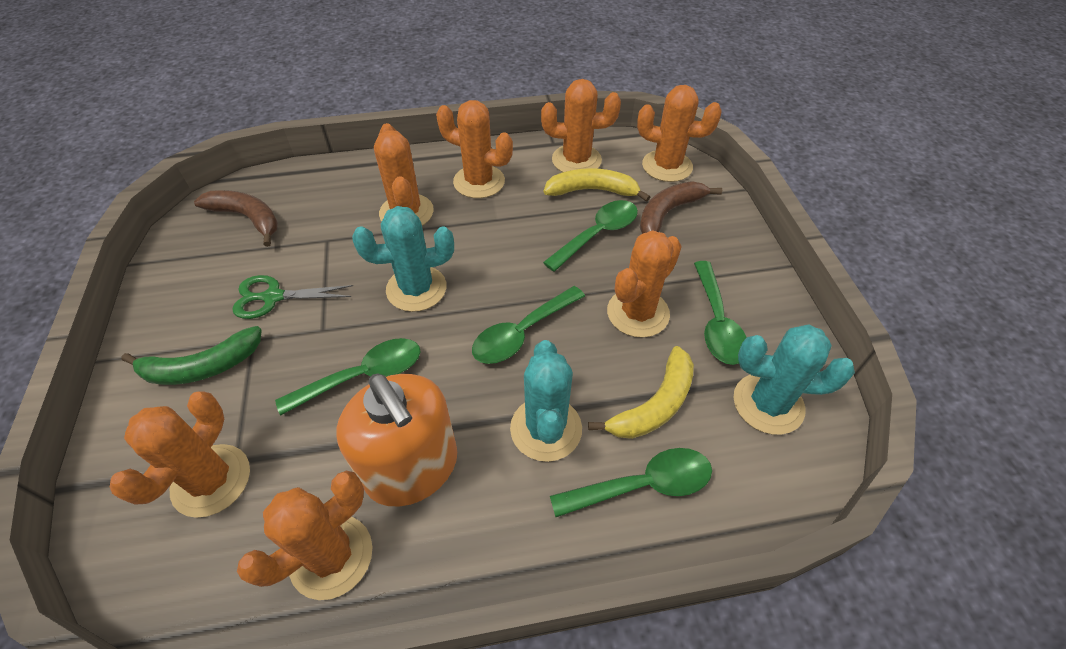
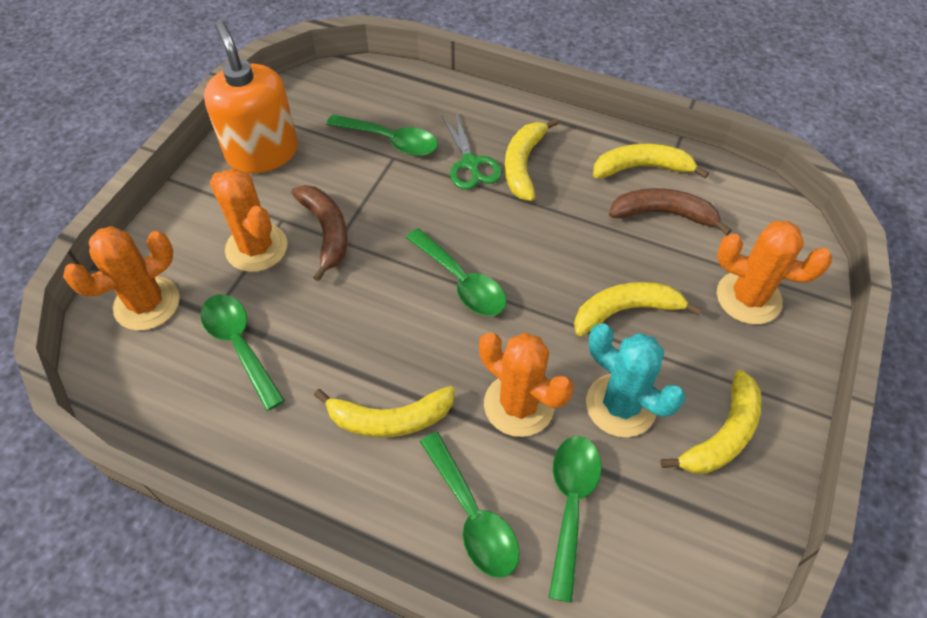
green banana: [121,326,262,385] = 1 -> none = 0
orange cactus: [110,392,250,518] [237,471,372,600] [374,123,434,226] [436,100,513,198] [541,79,621,172] [607,230,682,338] [637,85,722,182] = 7 -> [63,226,180,331] [210,168,287,272] [479,332,573,437] [717,221,832,324] = 4
turquoise cactus: [352,206,454,312] [510,340,582,462] [733,325,855,435] = 3 -> [586,323,685,437] = 1
yellow banana: [544,168,650,202] [588,346,694,439] = 2 -> [314,386,455,438] [505,118,559,201] [574,282,702,336] [593,143,709,178] [660,370,762,474] = 5

